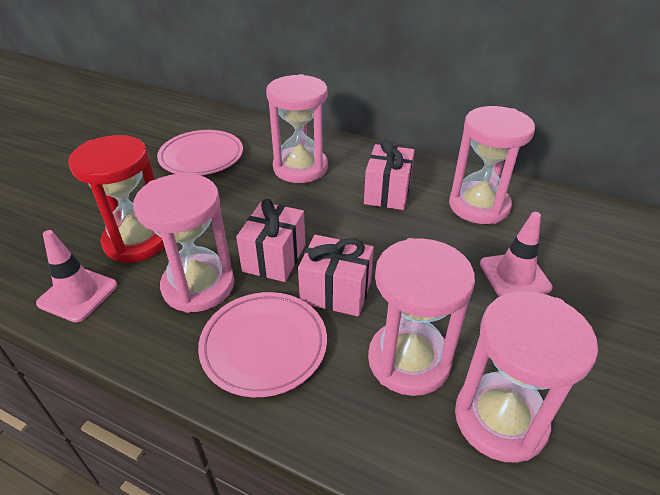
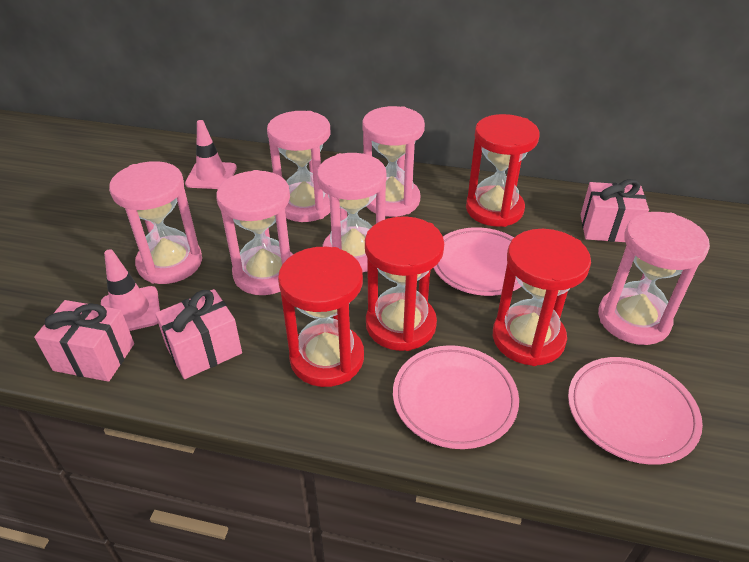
pink hourglass: [133,174,234,313] [266,74,328,183] [368,238,475,396] [449,106,535,224] [455,291,598,463] = 5 -> [109,161,202,284] [216,170,294,295] [267,111,330,222] [317,153,387,272] [363,106,425,217] [598,212,710,345] = 6
pink plate: [157,130,243,175] [198,292,327,397] = 2 -> [393,345,519,449] [433,227,521,296] [568,357,703,465] = 3
red hourglass: [68,135,164,263] = 1 -> [278,247,364,387] [365,216,444,351] [466,114,539,227] [493,229,591,366] = 4

